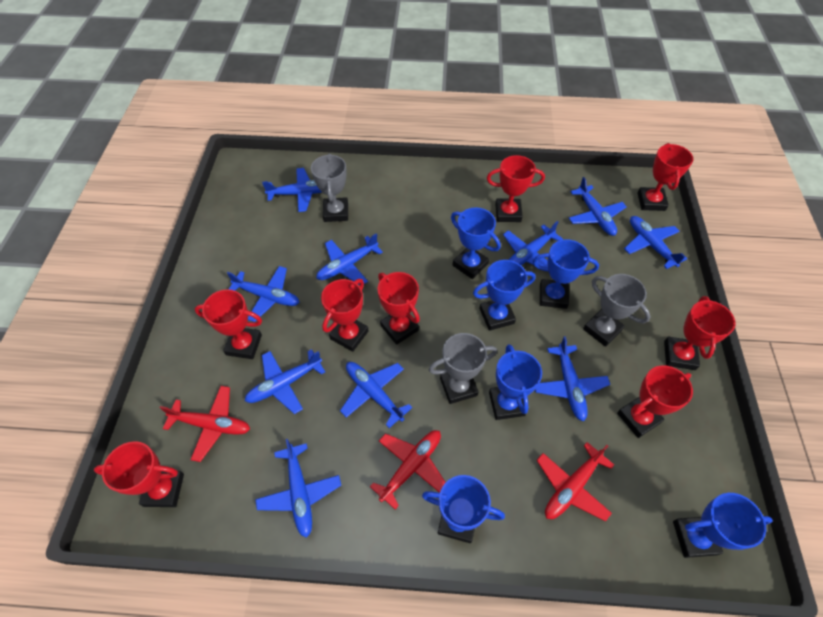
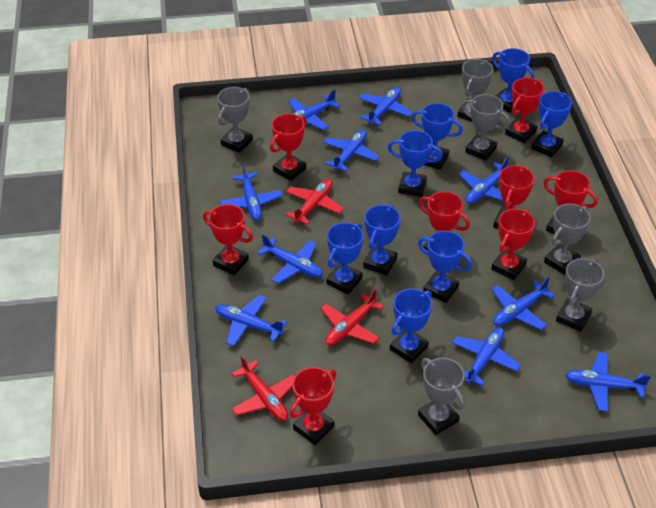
blue trophy: [422,475,505,543] [451,208,501,279] [473,260,536,331] [489,344,542,420] [533,239,599,309] [673,493,773,558] = 6 -> [326,222,363,295] [363,204,401,276] [388,130,443,197] [390,288,432,364] [412,103,463,170] [418,231,473,303] [492,48,534,113] [531,91,572,157] = 8
grey trophy: [311,153,348,222] [429,333,497,404] [583,274,651,347] = 3 -> [217,87,253,153] [418,358,465,435] [457,59,493,122] [462,94,510,161] [544,203,591,275] [556,258,604,332] = 6

